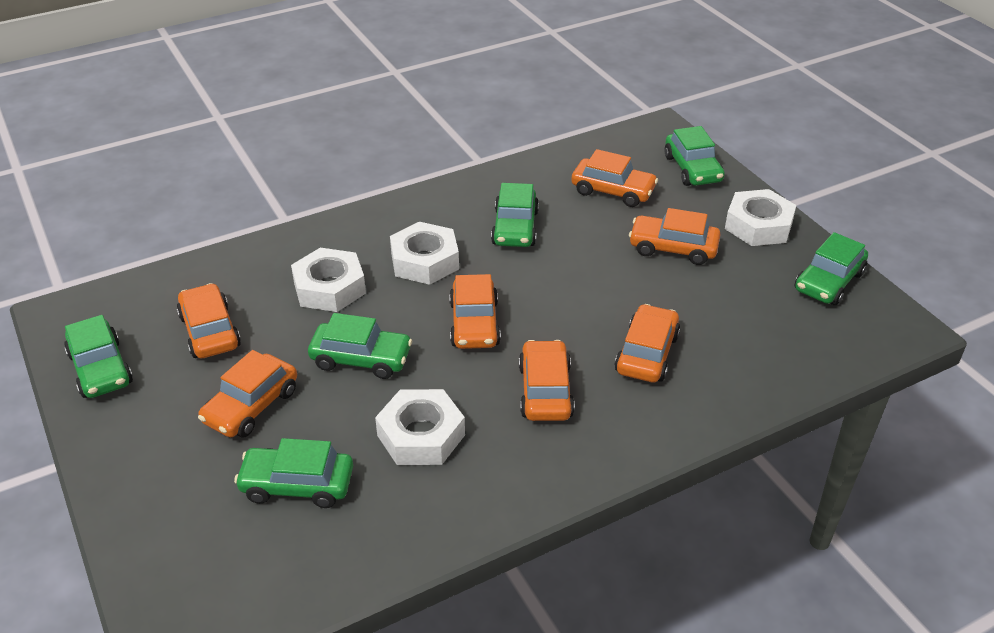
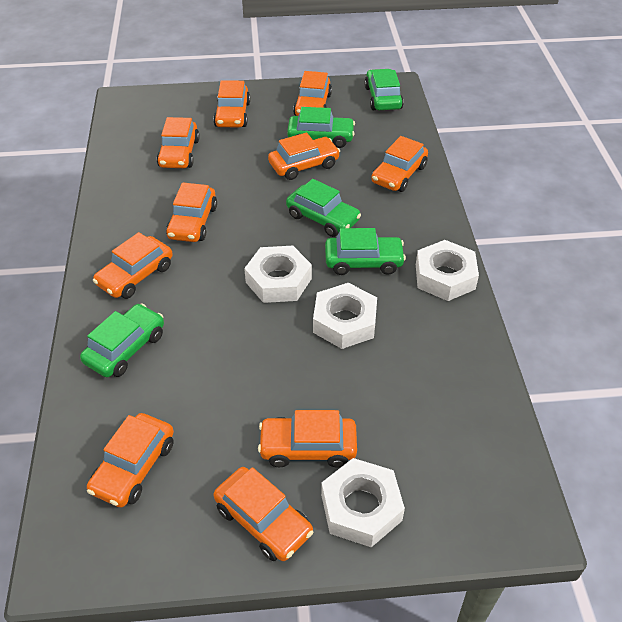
green car: [64,315,133,398] [234,438,353,508] [308,313,412,379] [491,183,539,247] [664,126,725,186] [794,232,868,305] = 6 -> [80,304,164,377] [286,179,361,237] [287,107,355,148] [325,228,406,275] [365,69,404,110] = 5
orange car: [177,283,241,358] [198,350,297,438] [449,274,501,349] [519,340,575,421] [571,149,658,207] [615,304,680,382] [629,208,721,265] = 7 -> [87,413,174,507] [93,232,173,299] [157,117,200,168] [166,182,217,242] [213,80,250,127] [213,467,313,561] [258,410,357,468] [268,132,340,180] [293,71,332,116] [371,136,428,192] = 10

